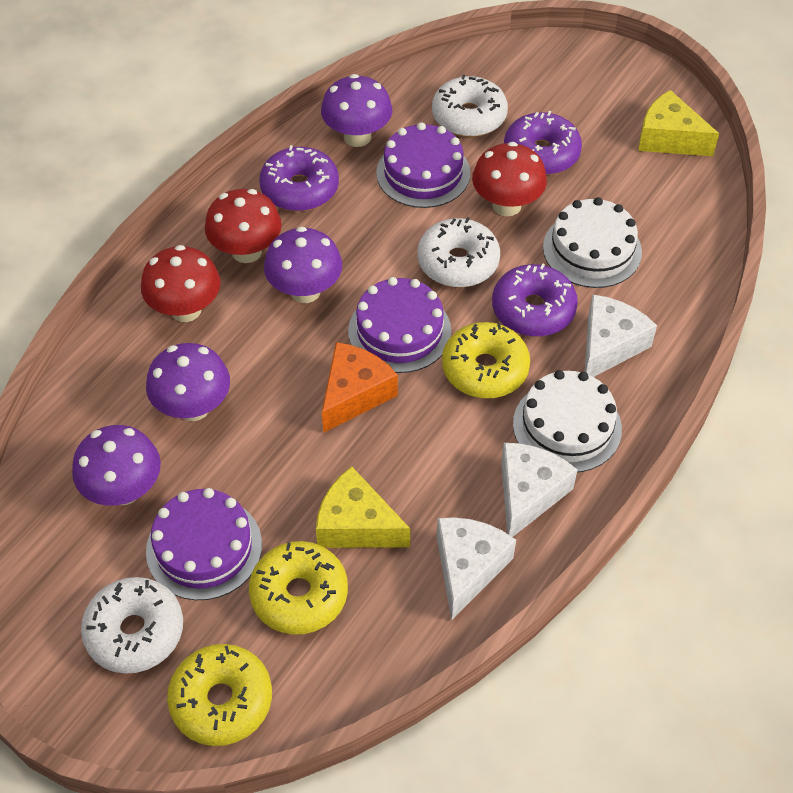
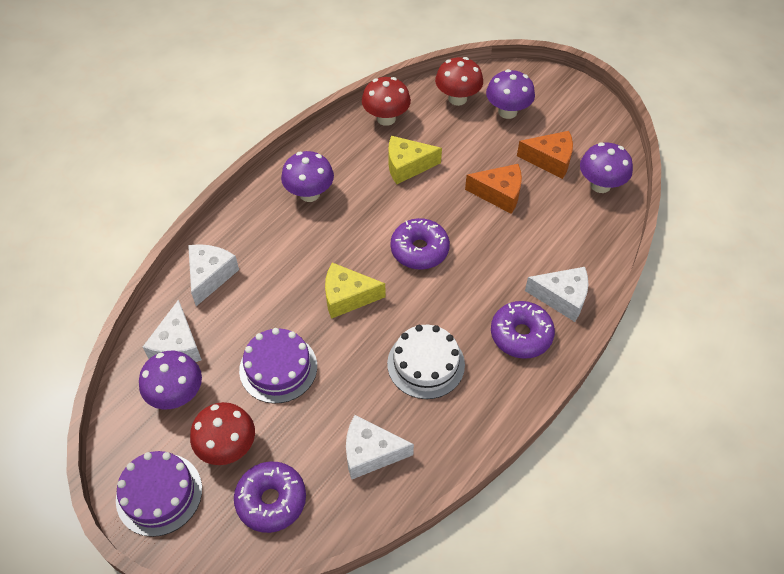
orange cheese: [322,342,398,433] = 1 -> [465,164,522,214] [517,131,573,179] = 2
purple cake: [146,488,262,600] [348,277,451,373] [376,122,470,208] = 3 -> [116,451,202,537] [239,328,317,404] = 2
white cake: [513,370,622,472] [543,197,642,288] = 2 -> [387,325,465,399] = 1
white cheese: [437,517,516,620] [501,443,578,537] [585,294,657,377] = 3 -> [143,299,202,362] [188,244,239,306] [346,415,414,480] [525,267,588,322] = 4
white donut: [81,577,183,674] [418,217,500,288] [432,74,508,137] = 3 -> none = 0
yellow donut: [167,644,272,746] [249,541,348,635] [442,322,530,398] = 3 -> none = 0

